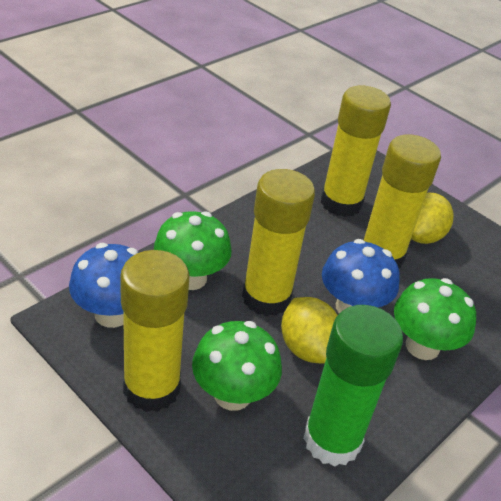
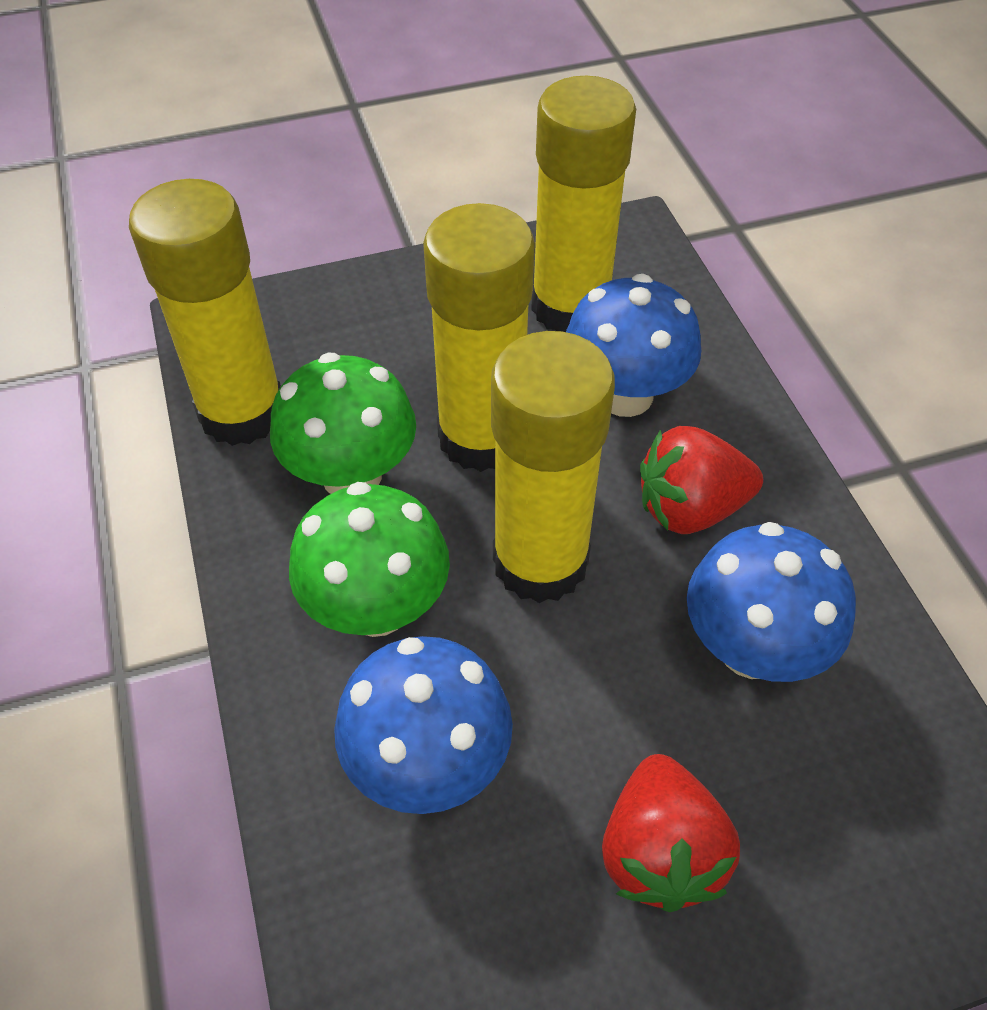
blue mushroom: [69,243,138,328] [322,239,400,314] = 2 -> [334,636,513,814] [566,274,701,417] [687,522,856,682] = 3
green glue stick: [303,305,403,467] = 1 -> none = 0
green mushroom: [154,211,232,290] [192,321,282,411] [394,278,476,360] = 3 -> [270,353,416,494] [289,482,450,637] = 2
red strawberry: none = 0 -> [602,754,740,912] [640,426,763,534] = 2
yellow lemon: [281,297,338,364] [411,193,453,244] = 2 -> none = 0

